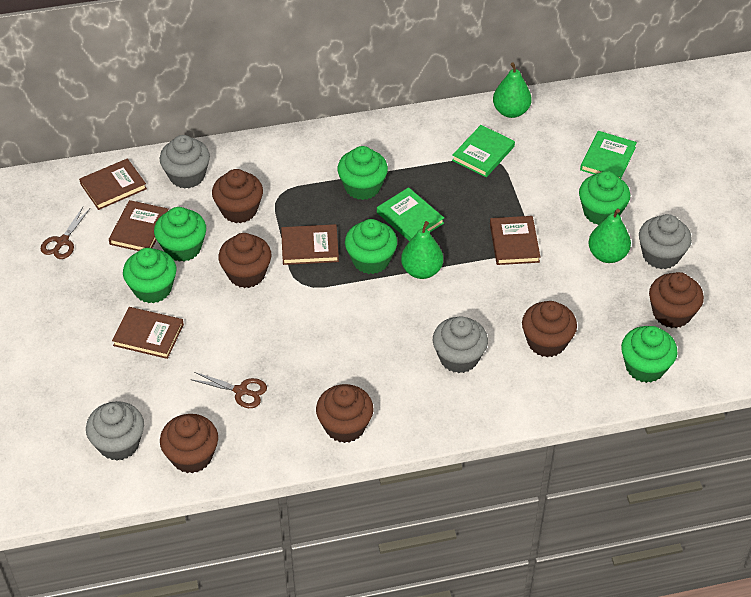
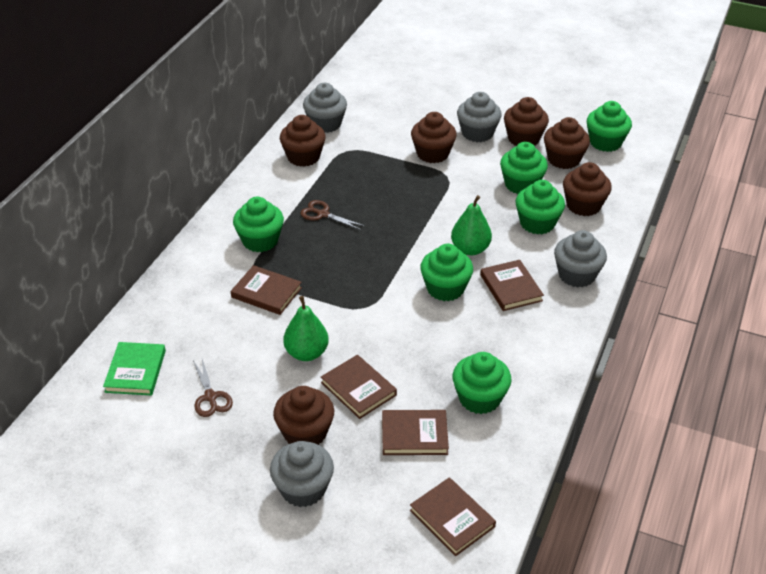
green book: [377,187,444,241] [452,125,515,177] [580,131,637,179] = 3 -> [103,342,166,395] = 1
green pear: [401,221,443,279] [493,62,532,118] [588,209,631,263] = 3 -> [283,296,329,361] [451,195,492,256] = 2

